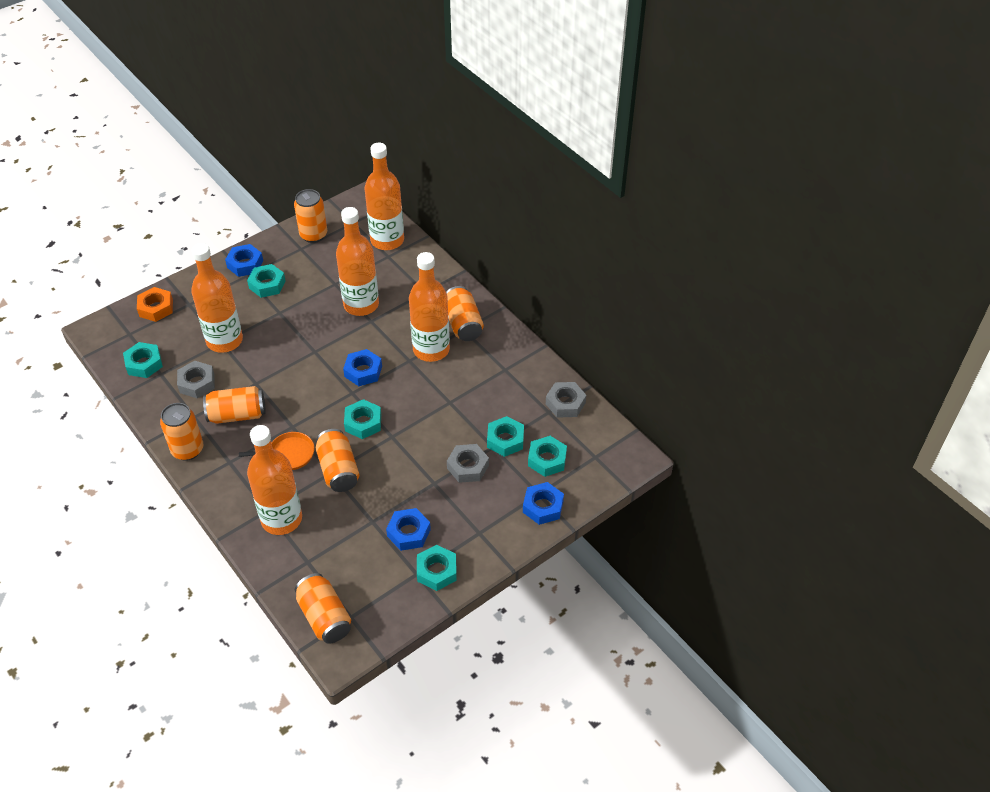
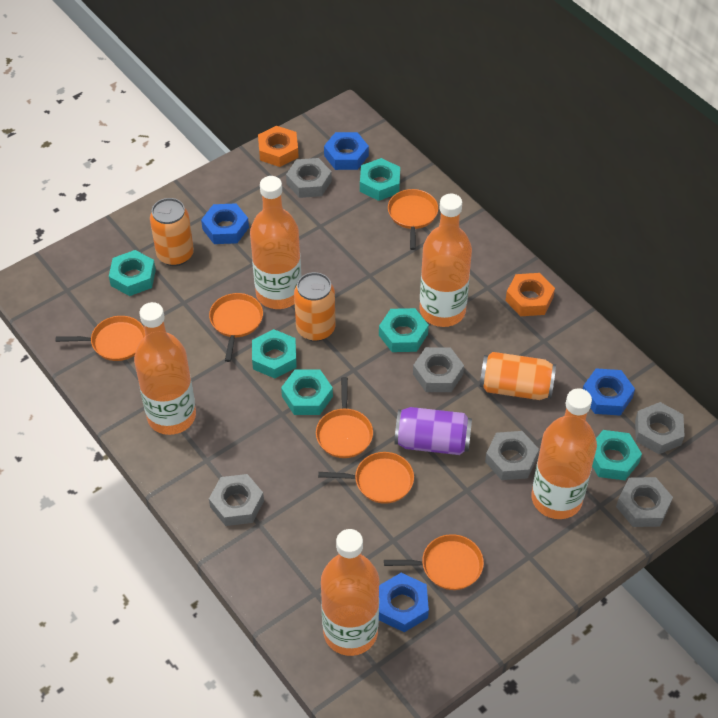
grey nut: [177,361,215,398] [447,444,489,483] [546,382,586,418] = 3 -> [209,474,264,526] [286,158,332,198] [413,347,464,392] [485,431,539,480] [616,477,673,527] [635,402,685,454] = 6
orange can: [160,403,203,461] [203,386,266,424] [294,189,327,243] [295,573,351,644] [316,429,359,492] [446,286,484,341] = 6 -> [150,198,194,266] [294,272,335,342] [480,352,556,400] = 3
orange nut: [137,287,173,322] = 1 -> [258,126,299,167] [505,273,555,316] = 2
orange pan: [239,432,315,470] = 1 -> [56,316,145,361] [209,293,263,362] [316,377,373,458] [318,452,414,504] [384,534,484,590] [388,189,438,250] = 6
purple can: none = 0 -> [394,407,472,455] = 1

